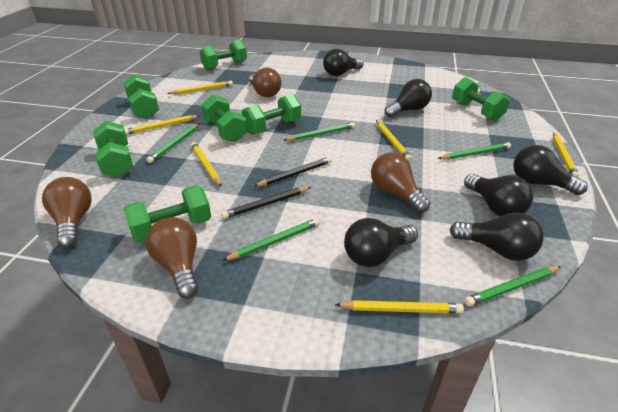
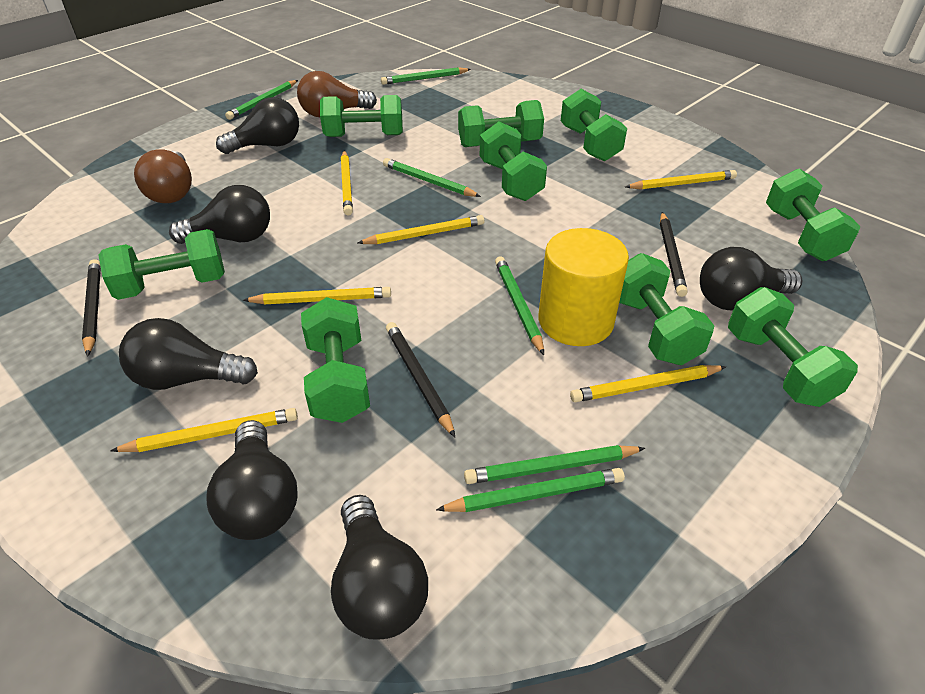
black pencil: [221,187,311,219] [253,157,332,187] = 2 -> [82,259,101,357] [386,322,455,437] [660,212,688,297] = 3
brown light bulb: [42,177,92,248] [146,217,199,298] [249,67,281,97] [371,153,430,213] = 4 -> [134,149,192,203] [297,71,377,117] = 2
green dumbbell: [93,121,133,177] [123,185,211,242] [124,75,159,118] [200,40,247,70] [201,94,247,142] [242,94,301,135] [452,77,510,121] = 7 -> [98,229,225,300] [301,297,370,423] [320,95,403,137] [458,100,544,147] [480,122,547,201] [561,89,627,161] [619,253,714,365] [728,287,858,407] [766,169,860,261] = 9
green pencil: [147,123,200,163] [222,218,320,261] [284,122,355,141] [437,142,511,160] [464,266,561,306] = 5 -> [225,80,298,120] [381,67,471,85] [383,158,481,197] [436,468,625,512] [464,445,645,484] [495,256,544,355] = 6
yellow cylinder: none = 0 -> [538,228,629,346] = 1

